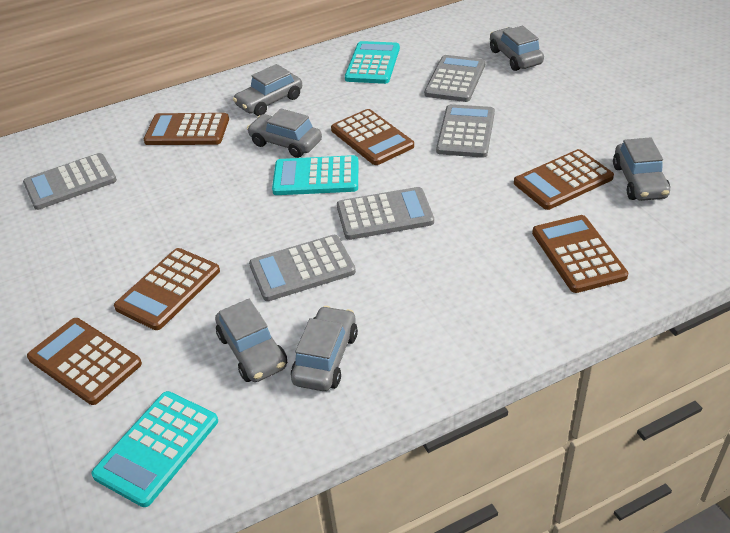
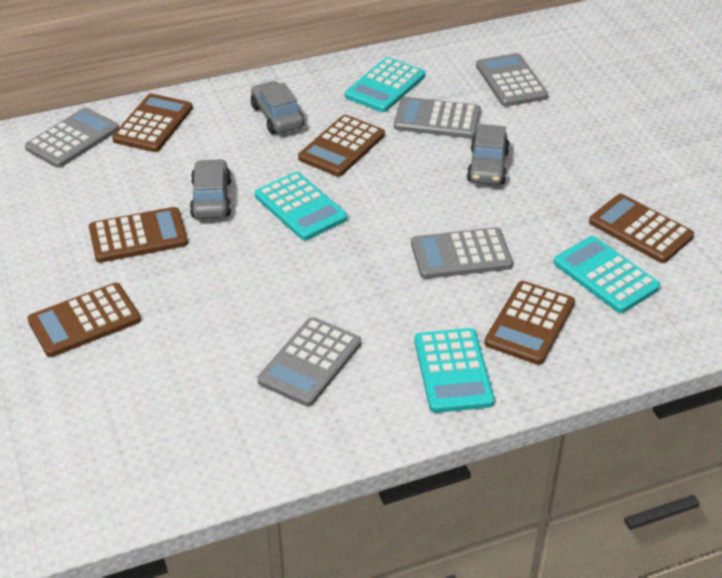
grey car: [215,299,287,382] [233,64,302,116] [247,109,322,158] [291,306,358,391] [490,26,544,71] [613,137,670,201] = 6 -> [190,159,231,219] [251,81,304,134] [467,124,510,185] = 3
turquoise calculator: [91,391,218,507] [272,155,358,195] [345,41,400,84] = 3 -> [255,172,347,241] [345,57,425,112] [414,328,495,413] [554,236,660,313] = 4

